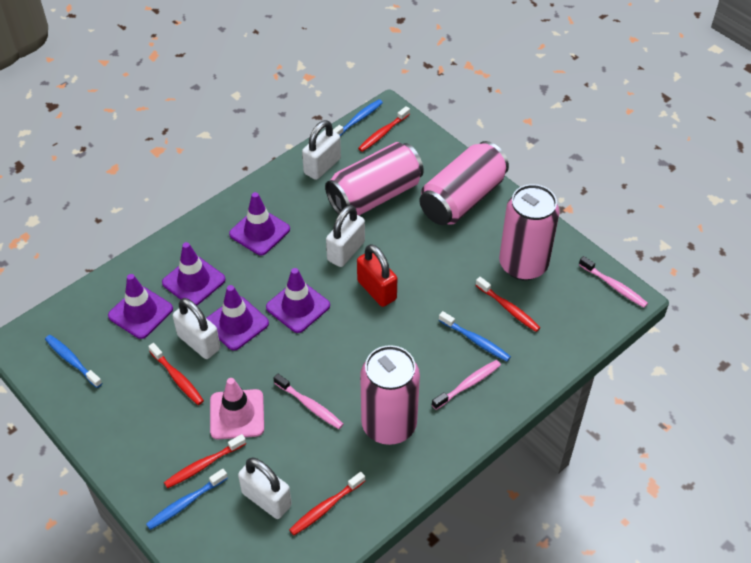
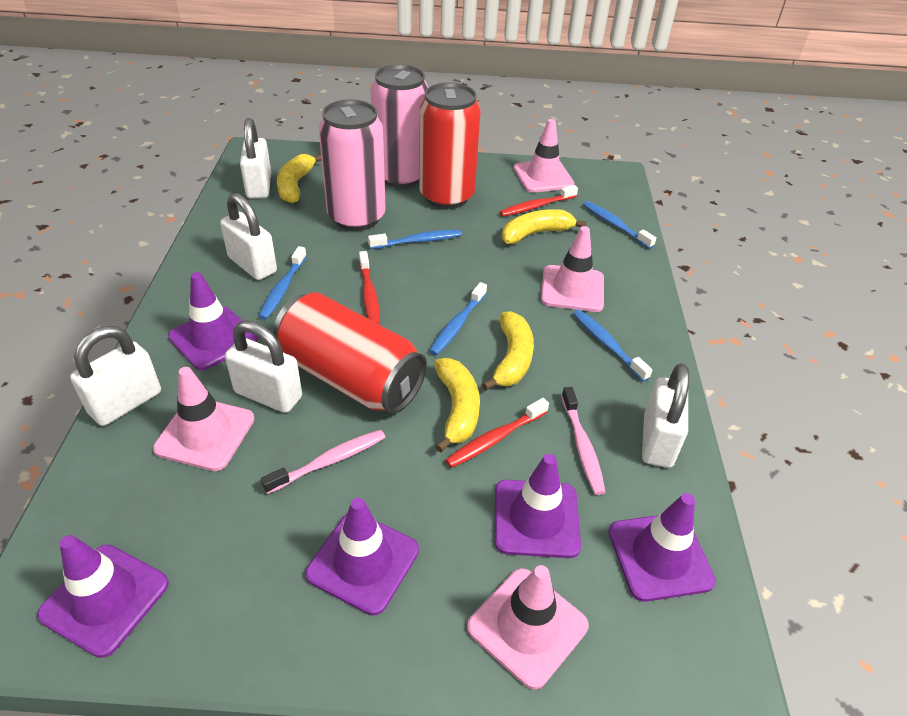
blue toothbrush: [45,335,102,388] [146,469,228,530] [333,99,383,136] [439,311,511,361] = 4 -> [258,246,307,320] [368,230,462,249] [429,282,487,356] [573,310,652,382] [583,201,656,249] = 5
pink can: [325,142,424,215] [360,345,420,445] [419,141,509,225] [499,184,560,280] = 4 -> [319,100,386,231] [371,64,428,188] = 2
pink toothbrush: [274,374,343,429] [432,360,501,410] [579,256,648,308] = 3 -> [261,430,386,494] [561,387,606,495] = 2
pink traffic cone: [210,378,264,439] = 1 -> [153,367,255,471] [467,565,589,690] [514,119,575,192] [541,226,604,312] = 4
red can: none = 0 -> [273,292,427,414] [419,83,481,209] = 2
red padlock: [357,244,397,307] = 1 -> none = 0
red toothbrush: [148,343,204,405] [164,434,246,488] [289,472,365,535] [358,106,410,152] [476,277,540,332] = 5 -> [359,251,380,324] [445,398,549,468] [499,185,578,217] = 3
white padlock: [173,298,220,359] [238,457,292,519] [302,120,341,180] [326,205,365,267] = 4 -> [70,326,161,426] [220,193,277,280] [225,320,302,413] [240,118,271,199] [642,363,689,468] = 5
yellow banana: none = 0 -> [277,154,322,203] [434,358,480,453] [482,311,534,391] [502,209,587,244] = 4

